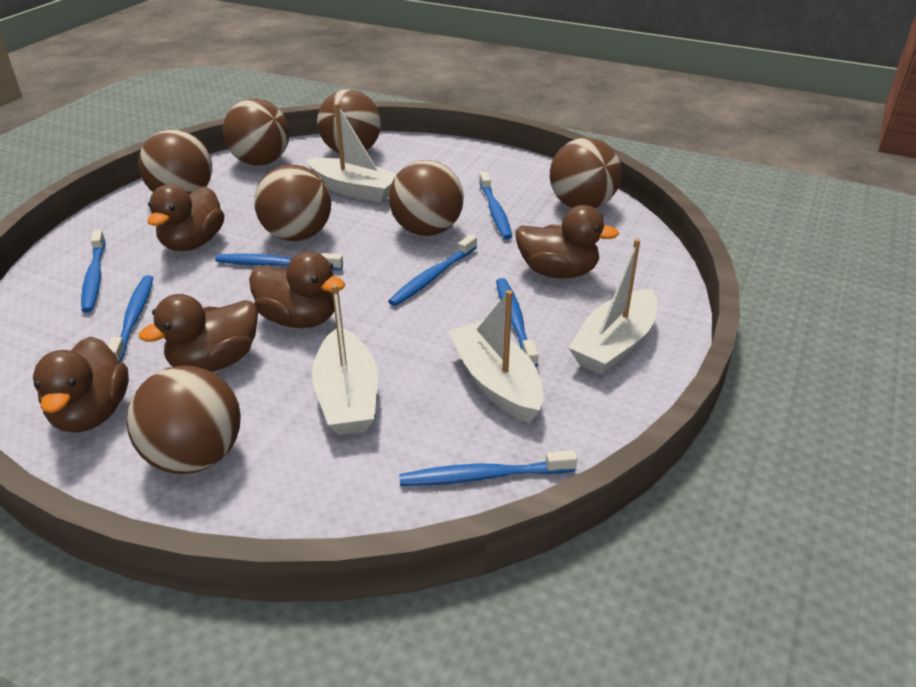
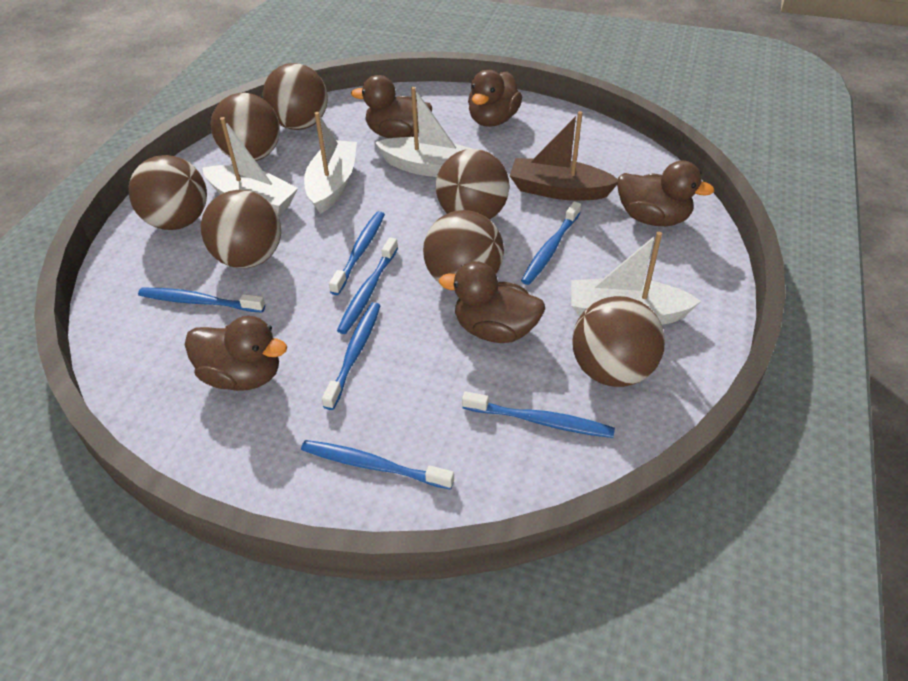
brown boat: none = 0 -> [510,111,618,201] = 1

